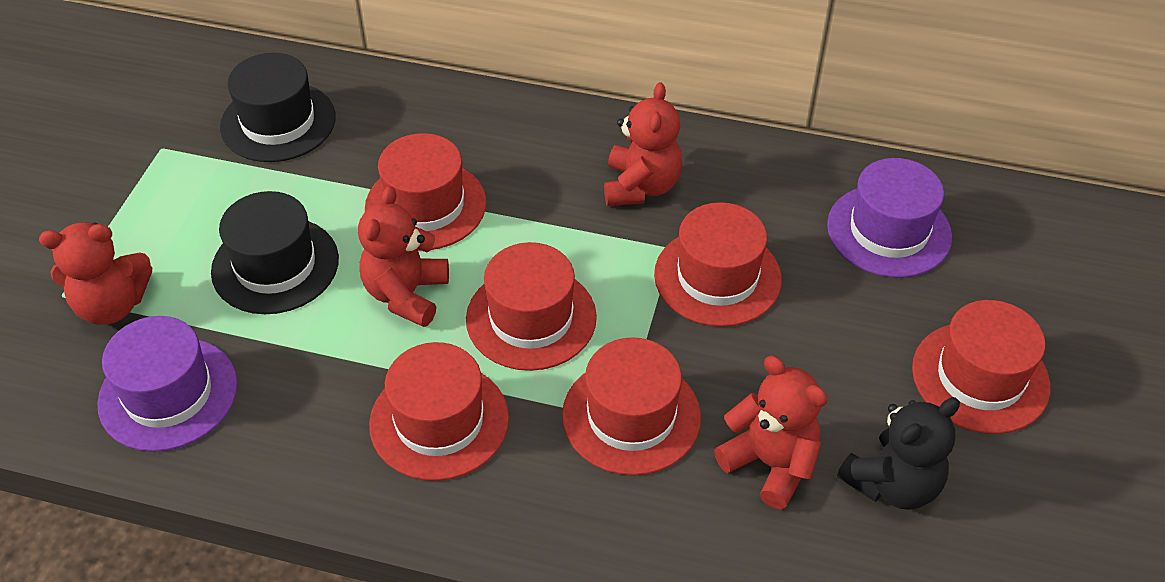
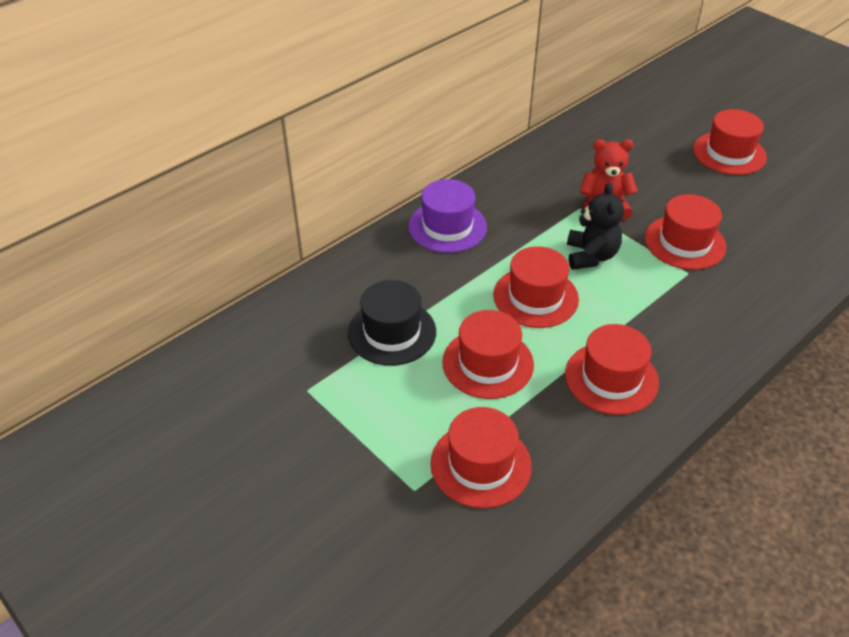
black hat: [211,191,339,314] [220,53,336,162] = 2 -> [348,280,436,366] = 1
purple hat: [97,316,238,452] [827,158,952,278] = 2 -> [408,179,487,253] = 1
red teddy bear: [39,222,153,325] [358,186,449,327] [604,82,682,206] [714,356,828,509] = 4 -> [580,140,638,220] = 1

